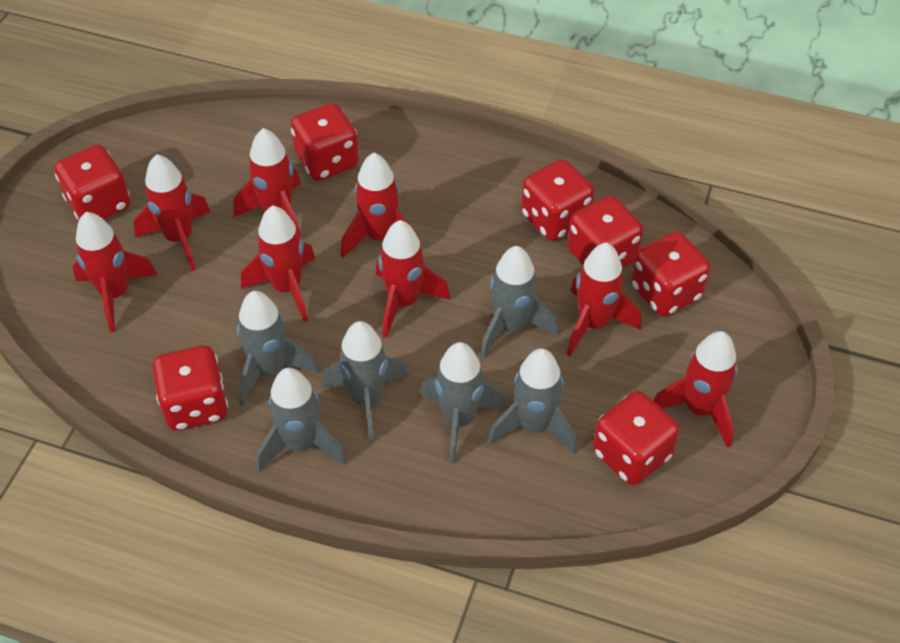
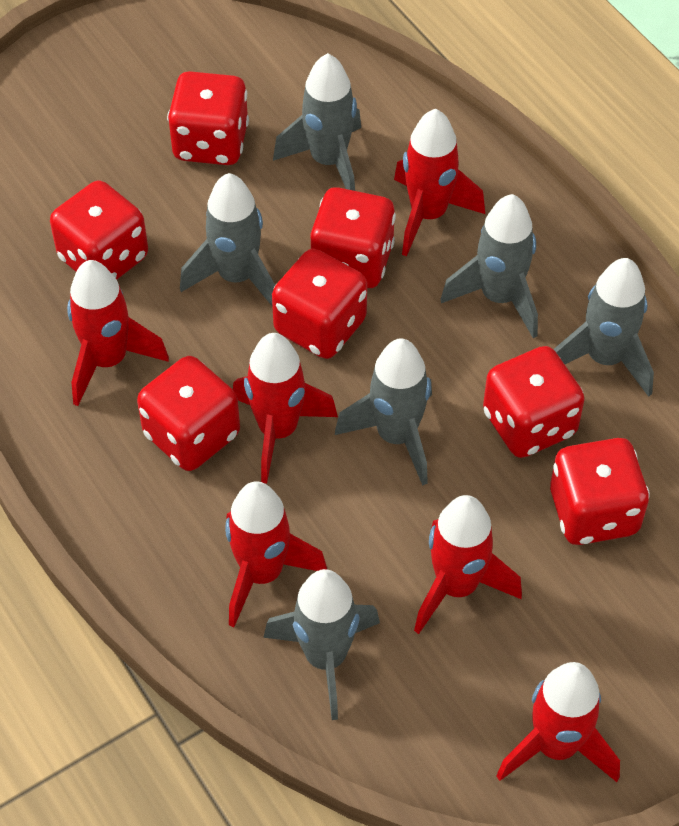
red rocket: [72,212,158,332] [134,154,211,271] [233,128,301,239] [241,206,315,322] [341,153,418,258] [376,220,450,338] [567,242,641,356] [653,331,737,448] = 8 -> [67,260,169,406] [225,481,327,627] [233,333,338,484] [394,109,485,256] [414,495,522,634] [496,662,620,782] = 6

